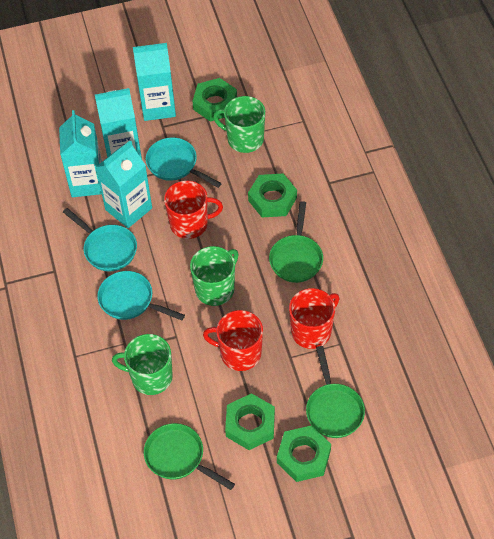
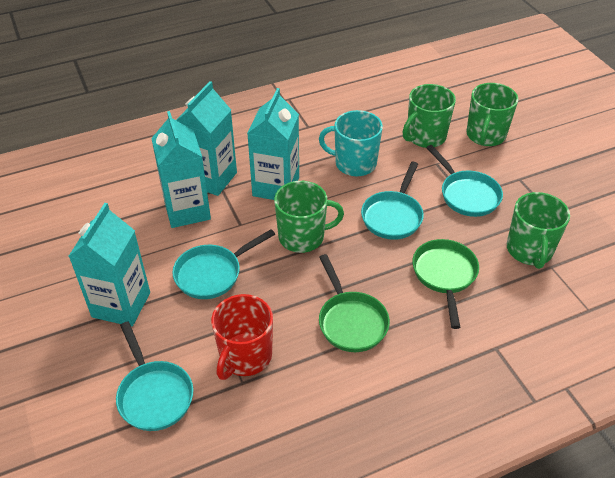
green mug: [112,334,173,395] [190,246,239,306] [213,96,265,153] = 3 -> [274,181,344,253] [403,84,456,148] [466,83,518,146] [507,192,570,269] = 4
green nut: [192,78,237,121] [225,393,275,450] [248,173,297,218] [277,426,331,482] = 4 -> none = 0
green pan: [144,423,235,490] [269,201,323,283] [306,346,365,438] = 3 -> [319,254,390,352] [412,239,479,329] = 2
red mug: [164,180,223,239] [203,310,263,371] [289,288,339,349] = 3 -> [211,294,273,380] = 1
turquoise mug: none = 0 -> [319,110,383,176] = 1
turquoise pan: [63,208,137,272] [97,271,185,321] [146,137,222,188] = 3 -> [116,322,193,431] [172,229,275,299] [361,162,424,240] [426,145,503,217] = 4

